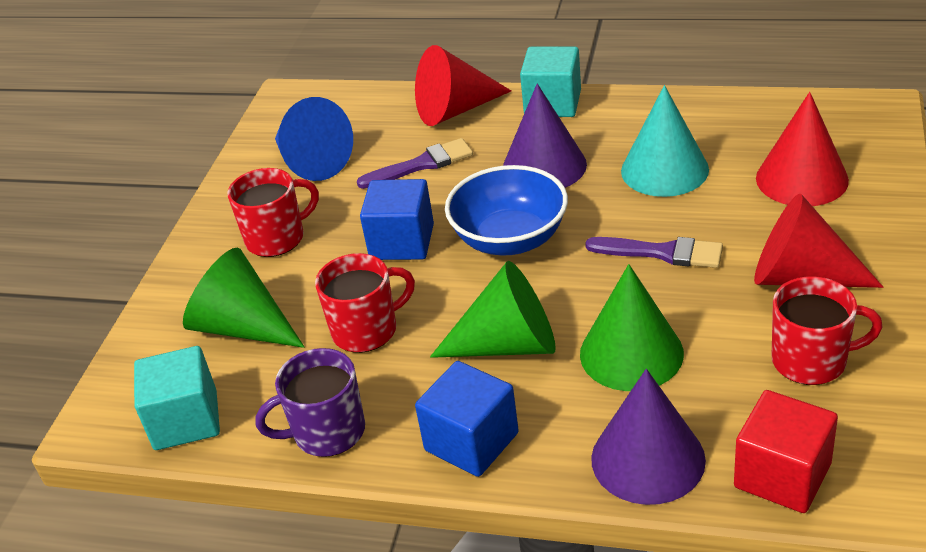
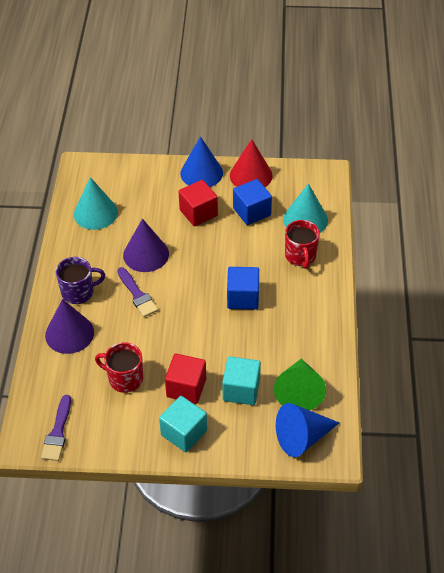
blue bowl: [445,165,568,256] = 1 -> none = 0
blue cone: [275,97,353,181] = 1 -> [180,137,223,187] [276,403,339,457] = 2
green cone: [183,248,304,348] [430,261,556,358] [580,264,684,391] = 3 -> [274,358,326,410] = 1
red cone: [415,45,511,126] [754,194,883,288] [756,92,849,206] = 3 -> [230,139,273,187] = 1
red cube: [734,390,838,513] = 1 -> [165,353,206,404] [179,180,218,226] = 2
red mug: [227,168,319,257] [315,253,415,353] [772,276,883,385] = 3 -> [95,342,143,393] [285,220,320,269] = 2
turquoise cone: [621,85,709,197] = 1 -> [74,177,118,230] [283,183,328,233] = 2

